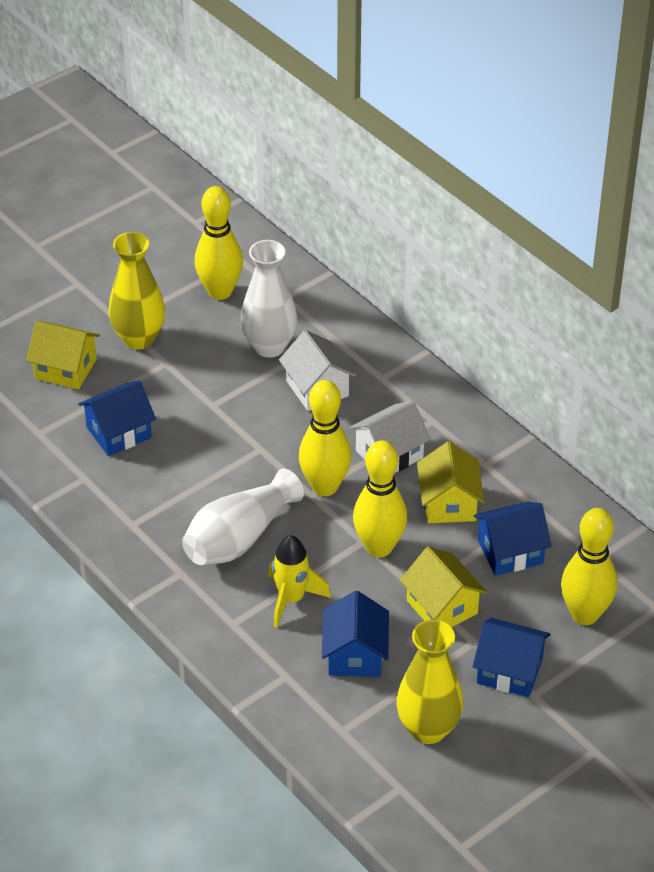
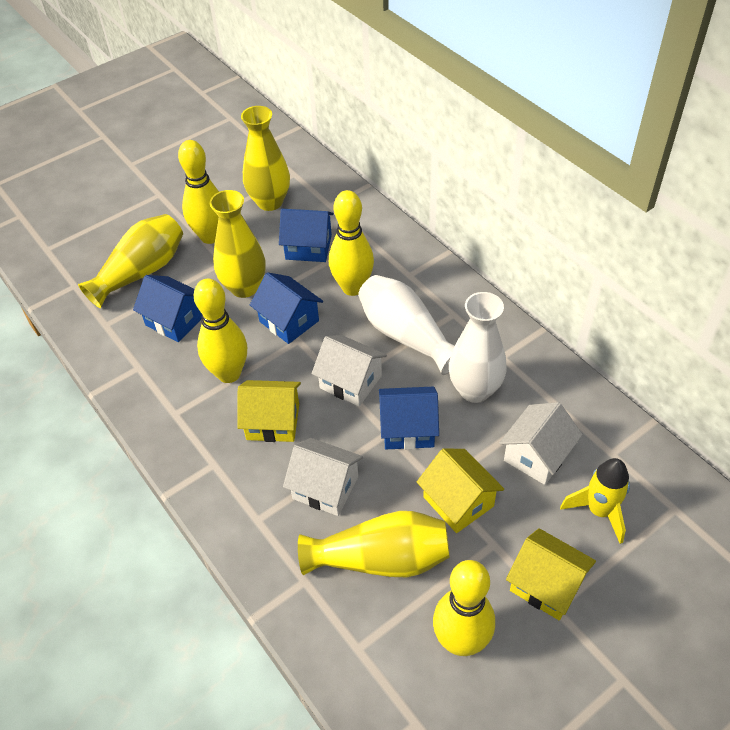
white house: [279,330,356,411] [350,401,431,473] = 2 -> [283,438,363,516] [312,335,387,406] [499,402,583,485] = 3
yellow vase: [108,232,165,349] [396,620,463,744] = 2 -> [78,214,183,308] [210,190,265,298] [241,106,290,211] [298,511,450,577] = 4

